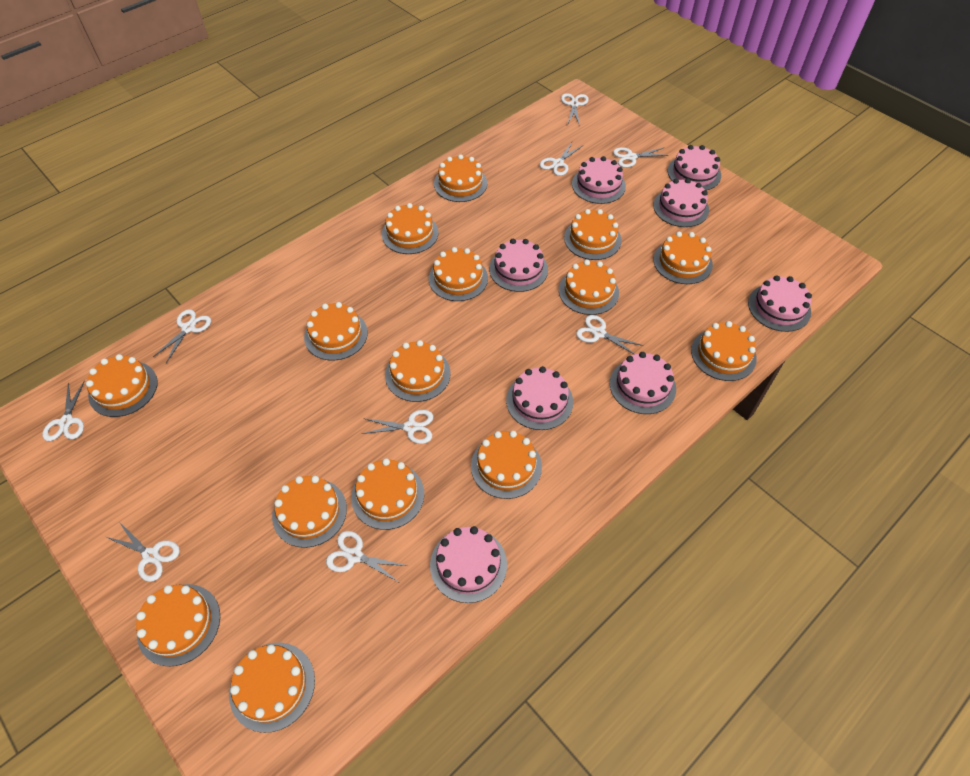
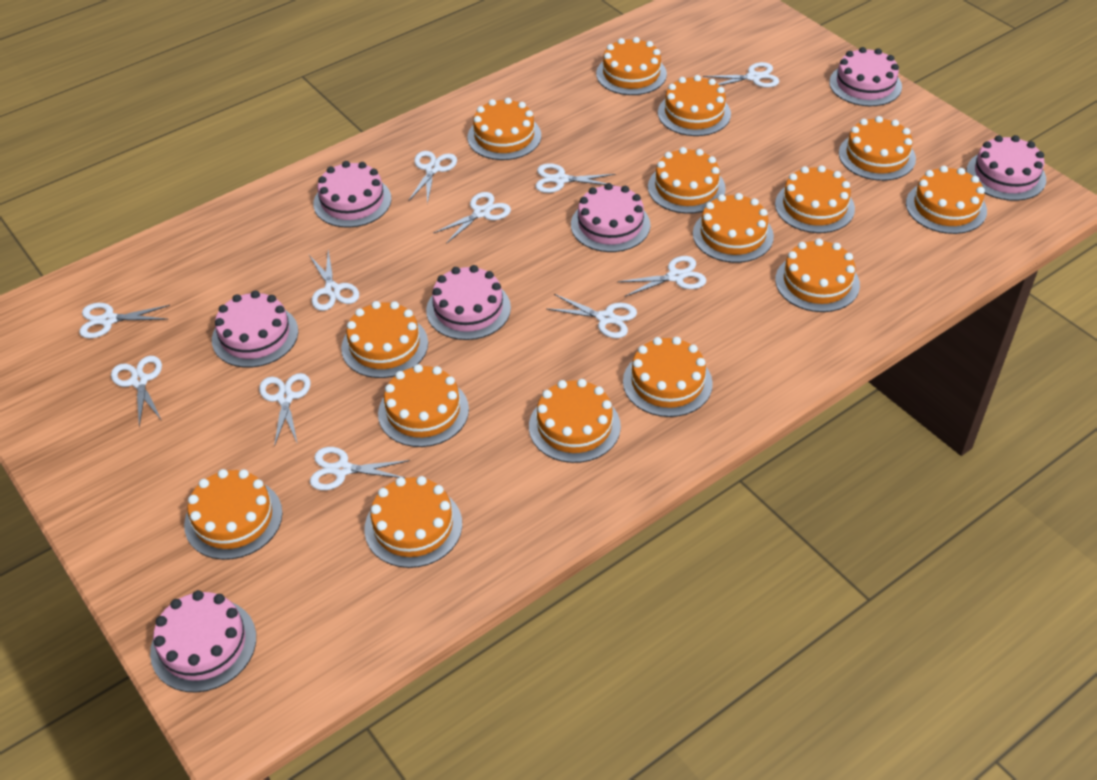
pink cake: [430,526,507,603] [489,239,548,292] [506,366,573,430] [572,156,626,204] [610,352,676,414] [653,178,709,227] [668,145,721,191] [748,275,812,332] = 8 -> [150,590,256,692] [212,291,298,368] [313,161,391,228] [426,265,511,340] [571,183,650,252] [829,47,902,106] [967,135,1046,201] = 7
white scissors: [42,380,85,441] [106,522,180,582] [153,309,211,363] [326,531,408,583] [361,410,433,444] [539,142,582,176] [561,93,589,125] [576,315,644,354] [613,147,669,168] = 9 -> [79,303,170,338] [111,356,162,427] [259,373,311,447] [309,250,359,311] [310,447,410,490] [408,151,457,204] [434,192,511,244] [536,163,616,193] [547,294,637,338] [617,256,707,297] [703,62,779,87] = 11

